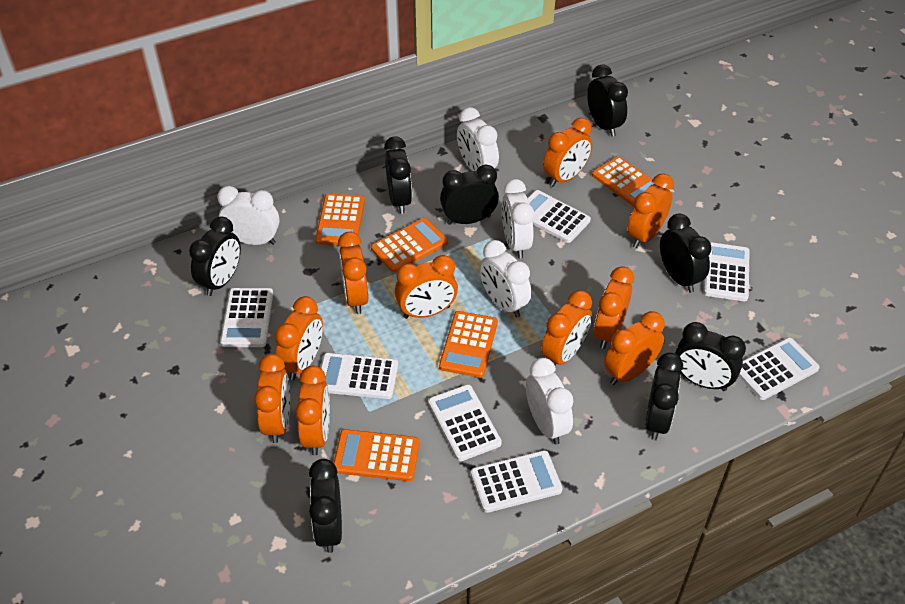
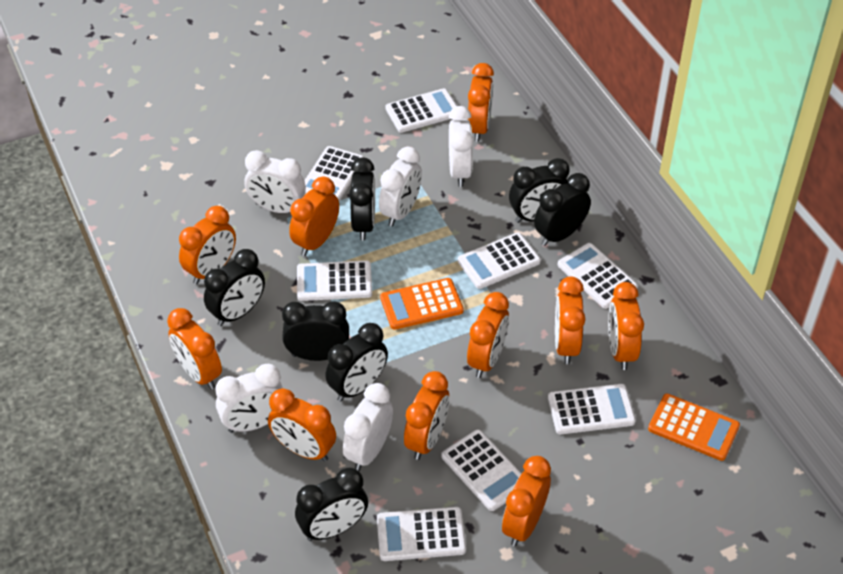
black clock: [189,216,241,296] [309,459,342,553] [384,136,412,214] [440,165,499,225] [587,64,628,137] [645,352,683,440] [660,213,712,293] [675,322,746,391] = 8 -> [204,249,265,326] [282,301,349,361] [295,467,368,541] [325,323,388,402] [349,158,375,240] [509,158,569,223] [534,173,591,246] = 7
orange calculator: [315,194,365,245] [334,429,420,481] [371,218,448,272] [439,311,498,378] [592,156,655,207] = 5 -> [380,278,464,330] [648,394,740,461] = 2
white calculator: [220,288,273,347] [321,353,398,399] [428,384,502,461] [471,450,563,513] [528,190,591,243] [704,242,750,301] [739,338,820,400] = 7 -> [297,261,372,301] [304,146,364,201] [377,507,466,561] [386,88,457,133] [441,429,522,511] [458,232,541,289] [548,384,636,434] [558,243,638,309] = 8

